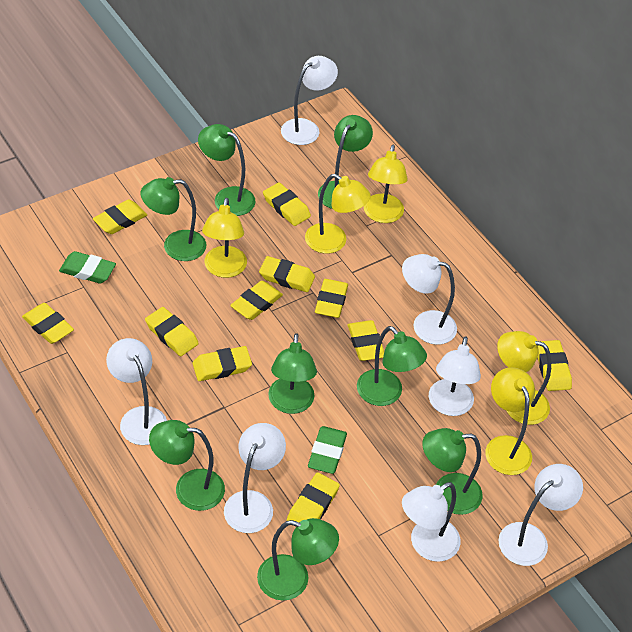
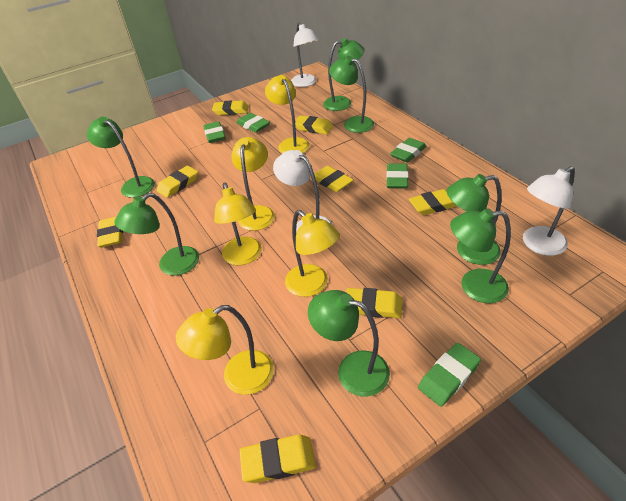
green eraser: [59,251,116,284] [308,426,347,474] = 2 -> [203,121,225,143] [236,113,270,133] [386,163,409,189] [390,138,426,163] [418,343,481,407] = 5
green lamp: [140,177,206,261] [149,420,225,511] [198,124,256,216] [257,518,339,601] [268,333,317,414] [318,115,373,209] [357,326,427,406] [422,428,483,515] = 8 -> [87,117,155,198] [114,193,199,276] [308,290,390,397] [323,38,365,111] [329,56,374,133] [447,174,502,265] [450,208,511,303] = 7
white lamp: [106,338,167,445] [224,423,286,533] [281,56,338,145] [402,254,457,345] [402,482,460,562] [429,336,481,416] [498,464,583,566] = 7 -> [273,150,333,233] [291,22,319,87] [523,166,575,256] = 3
yellow eraser: [22,303,74,344] [93,200,147,234] [145,307,199,356] [192,346,252,381] [230,281,283,320] [259,256,315,292] [263,182,311,226] [287,472,340,522] [315,279,348,318] [348,320,384,361] [537,340,572,391] = 11 -> [97,216,123,248] [157,165,198,198] [212,100,248,115] [240,435,316,483] [295,115,333,135] [314,166,353,192] [346,288,402,318] [409,189,457,215] = 8

